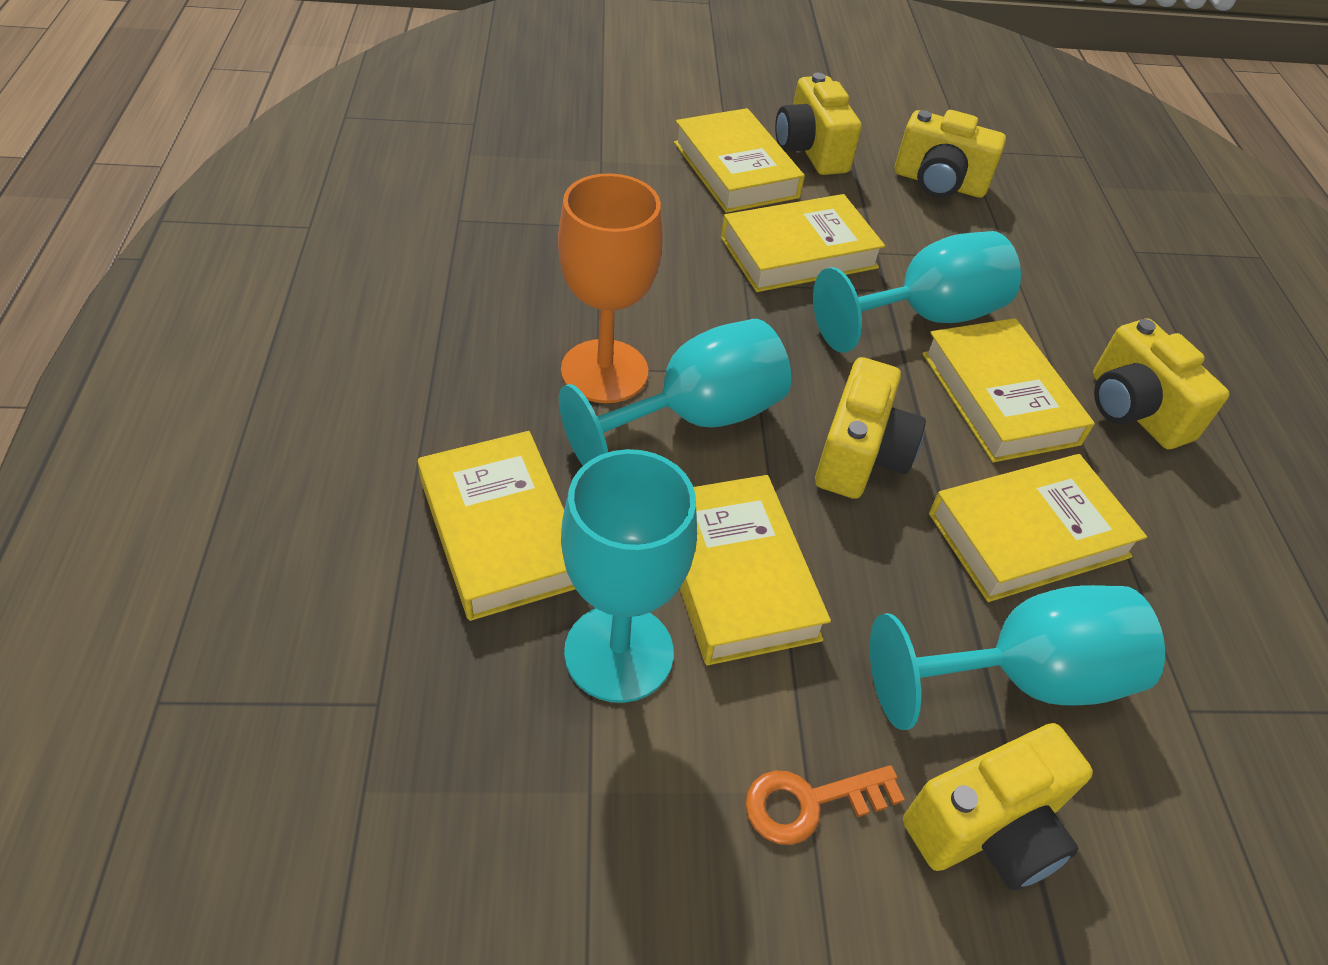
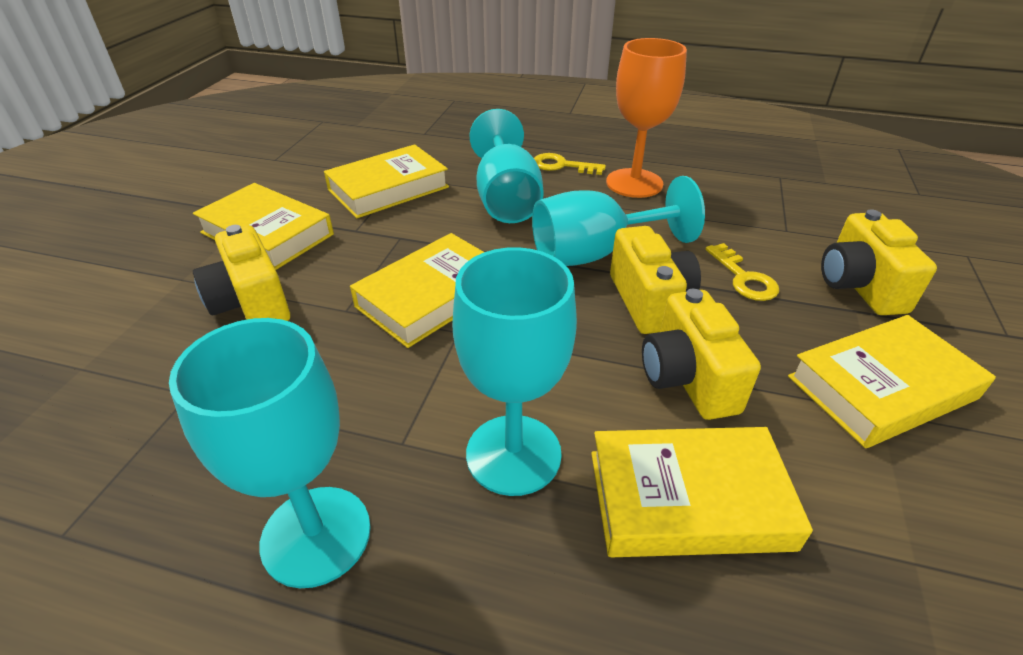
orange key: [745,765,905,845] = 1 -> none = 0
yellow book: [418,431,575,621] [674,108,805,213] [680,475,831,665] [721,194,885,292] [922,318,1095,462] [929,454,1147,602] = 6 -> [193,183,334,270] [324,144,449,218] [350,233,484,348] [591,427,813,557] [788,315,996,448] = 5
yellow camera: [775,73,862,175] [815,357,926,499] [895,110,1006,198] [903,723,1093,891] [1093,319,1230,449] = 5 -> [193,225,290,321] [610,226,701,334] [642,288,761,420] [821,209,937,315] = 4
yellow key: none = 0 -> [534,153,606,175] [705,243,779,301] = 2

